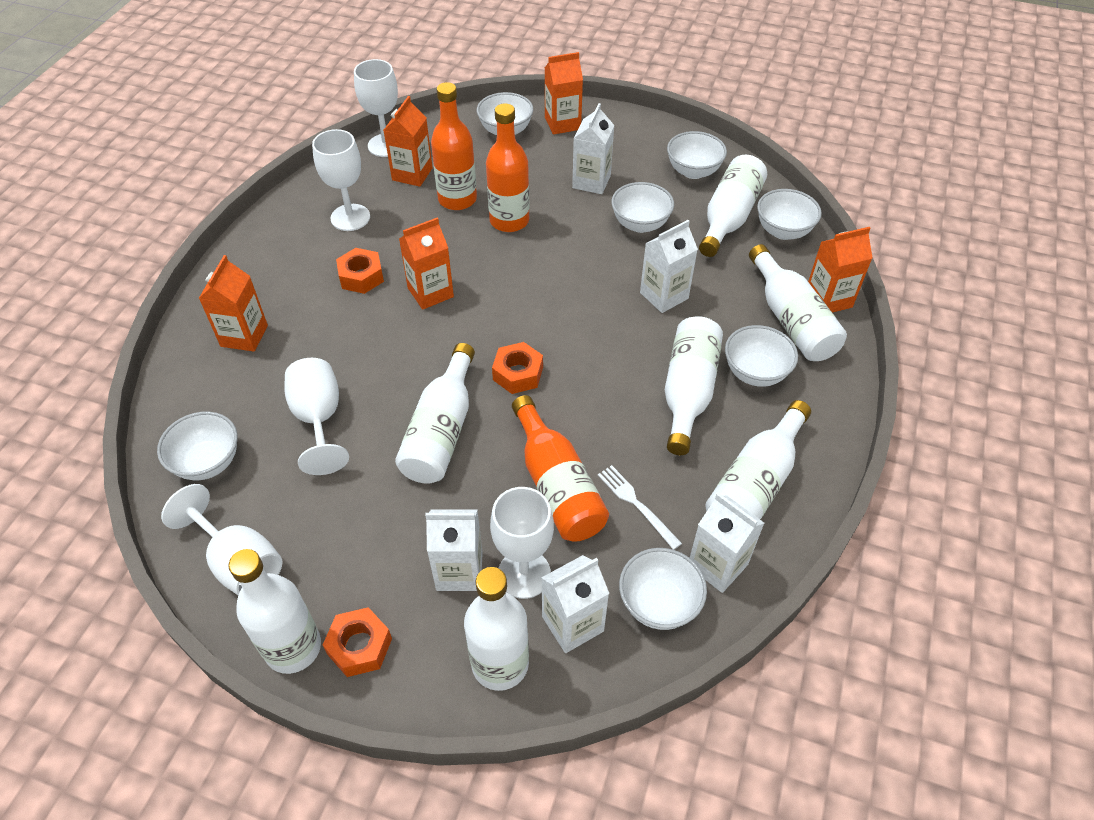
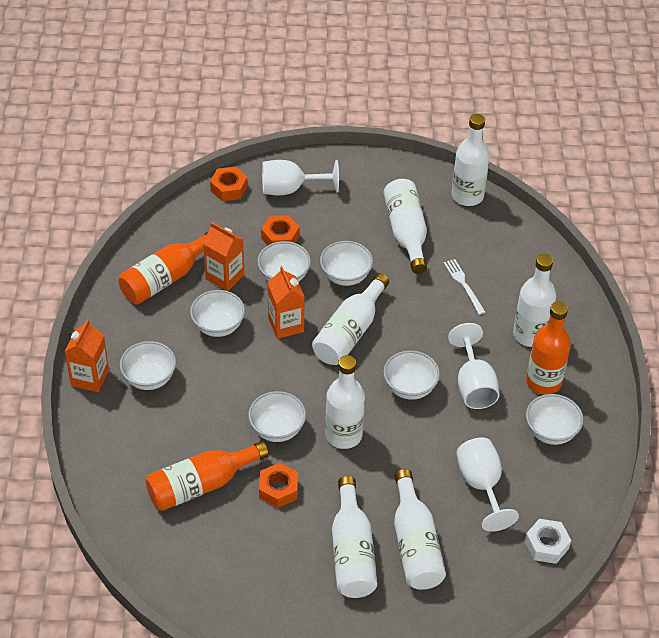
orange carton: [199,255,268,352] [384,96,433,187] [399,218,454,310] [545,52,583,135] [808,227,873,313] = 5 -> [65,319,109,392] [203,222,244,291] [268,266,304,339] = 3
white carton: [425,509,483,591] [541,555,609,653] [572,103,614,194] [640,220,698,313] [690,493,764,593] = 5 -> none = 0
white goblet: [161,484,283,595] [285,358,349,475] [312,129,370,231] [354,59,398,157] [490,487,554,599] = 5 -> [262,160,339,195] [448,323,500,409] [456,437,519,532] = 3
white nut: none = 0 -> [525,519,571,564] = 1

